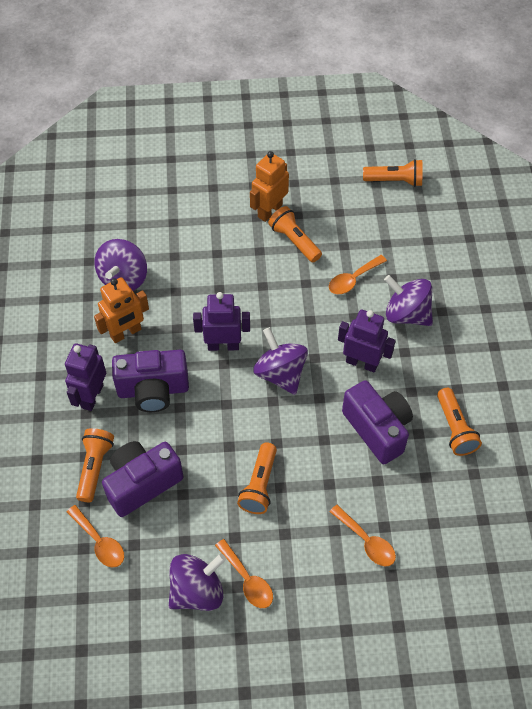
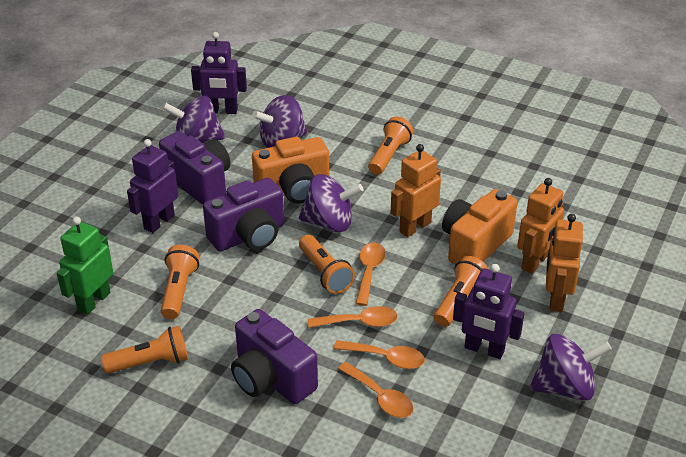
green robot: none = 0 -> [57,217,113,315] = 1
orange camera: none = 0 -> [252,137,329,204] [442,189,518,265] = 2
orange robot: [94,277,149,343] [250,151,289,222] = 2 -> [391,144,441,237] [517,178,564,274] [546,214,583,312] = 3

